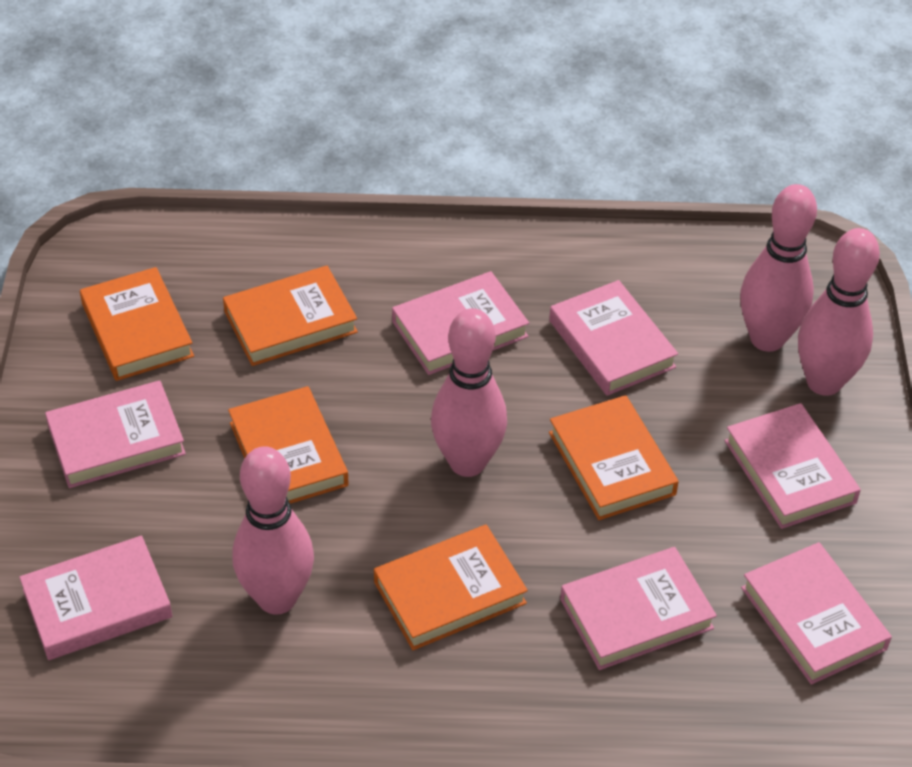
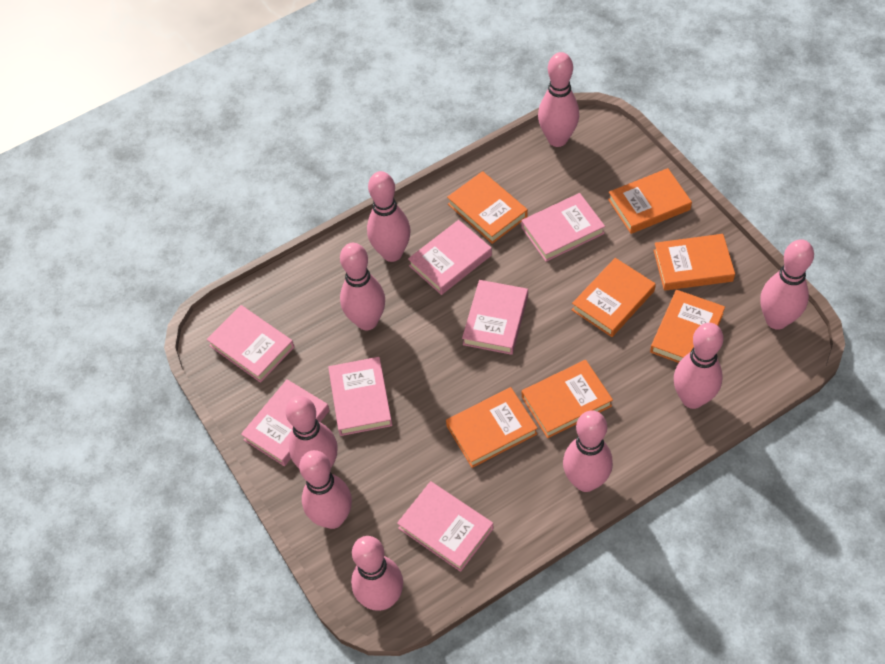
orange book: [80,267,194,381] [223,266,358,366] [228,386,349,504] [374,525,528,650] [549,395,679,520] = 5 -> [446,387,538,468] [447,171,528,244] [522,360,613,438] [572,258,656,337] [608,168,692,234] [650,290,725,363] [653,234,735,291] = 7
pink bowling pin: [232,446,314,615] [431,308,507,477] [740,184,817,352] [798,228,880,396] = 4 -> [286,396,338,468] [299,450,352,529] [340,243,385,330] [351,536,403,611] [367,171,411,262] [538,52,579,147] [563,410,613,492] [674,323,723,409] [760,239,814,330] = 9

